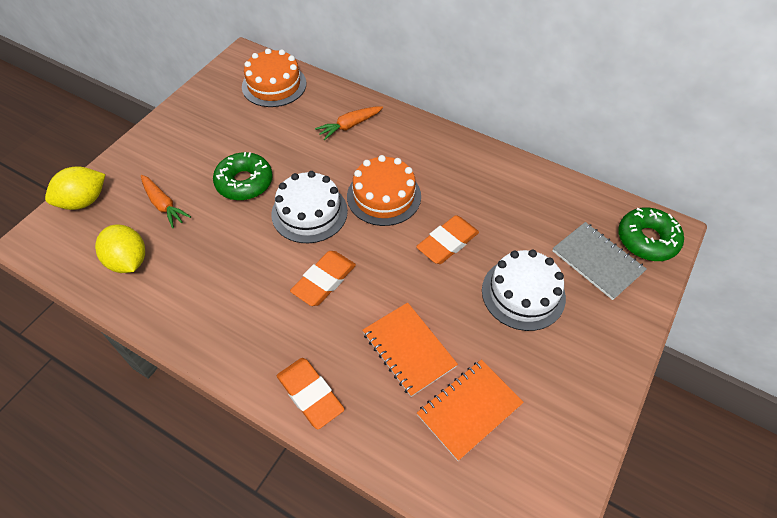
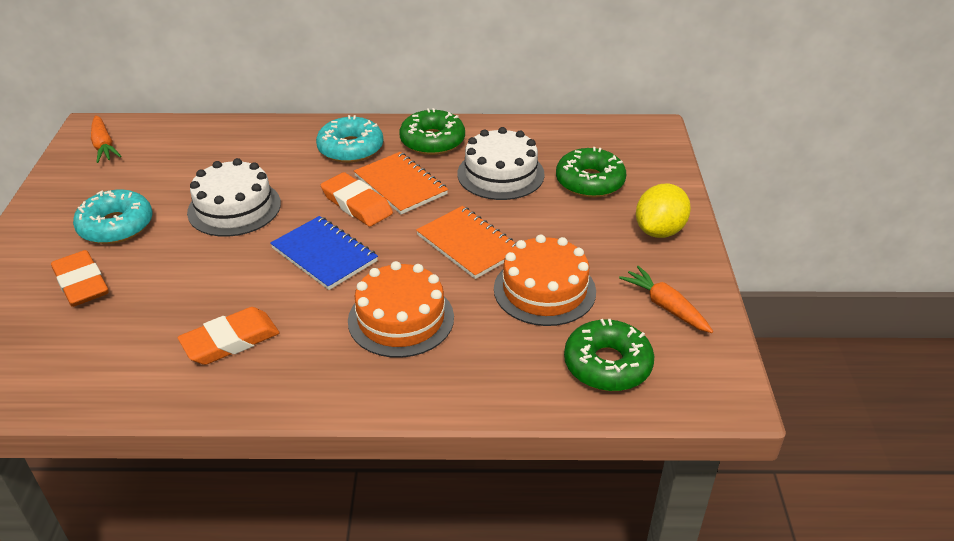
blue notebook: none = 0 -> [270,216,378,290] = 1
green donut: [213,152,273,200] [618,207,684,261] = 2 -> [399,108,465,155] [556,147,626,198] [564,319,654,391] = 3
grey notebook: [552,222,646,300] = 1 -> none = 0
turquoise donut: none = 0 -> [73,190,153,244] [316,115,383,163] = 2
yellow lemon: [45,167,106,210] [95,224,145,273] = 2 -> [636,183,691,238] = 1

